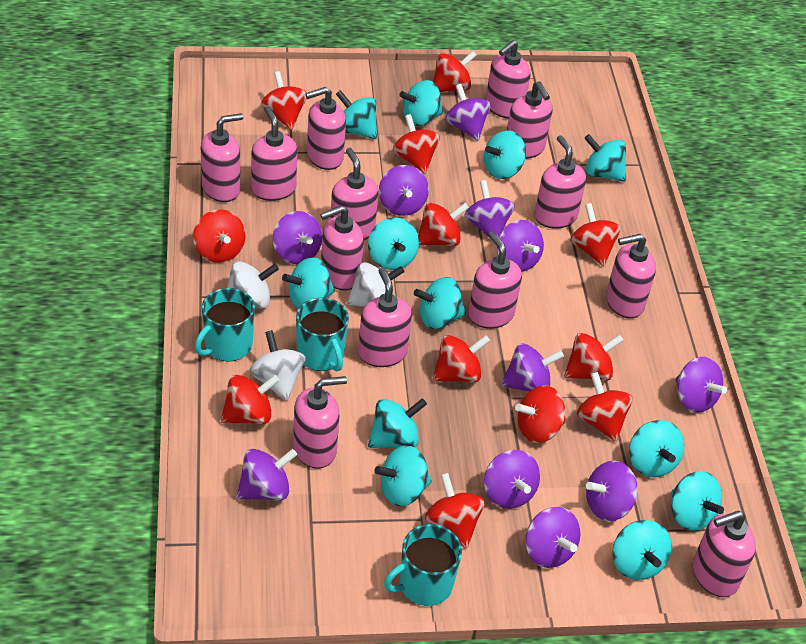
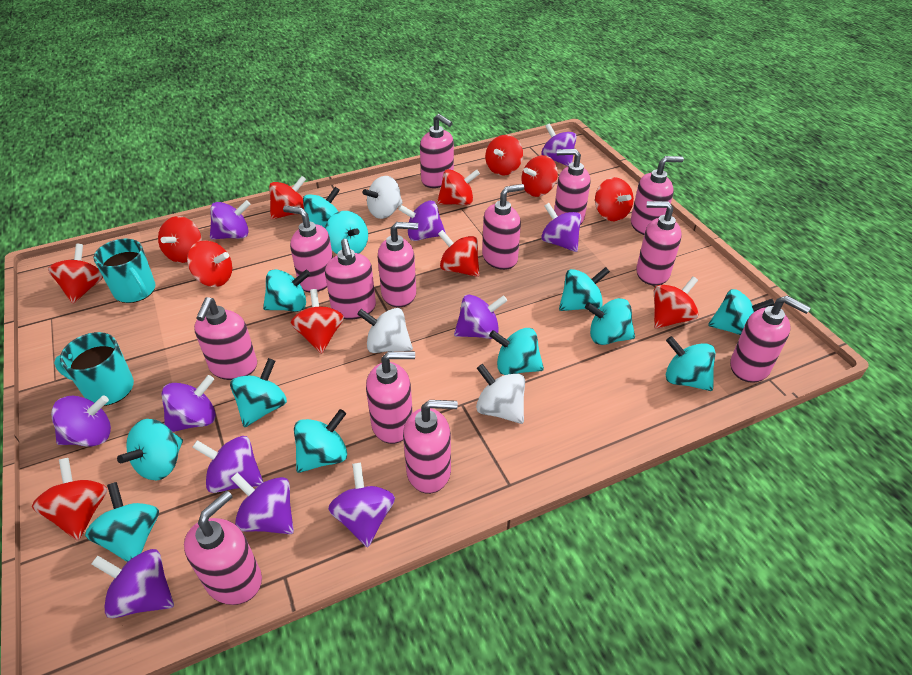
turquoise mug: [195,288,255,362] [296,298,349,371] [384,524,462,606] = 3 -> [54,332,134,406] [93,239,156,303] = 2

